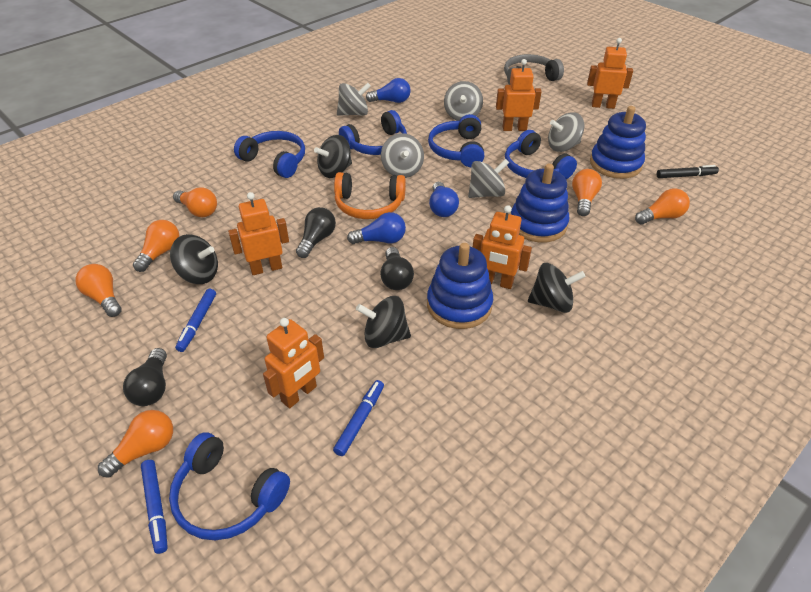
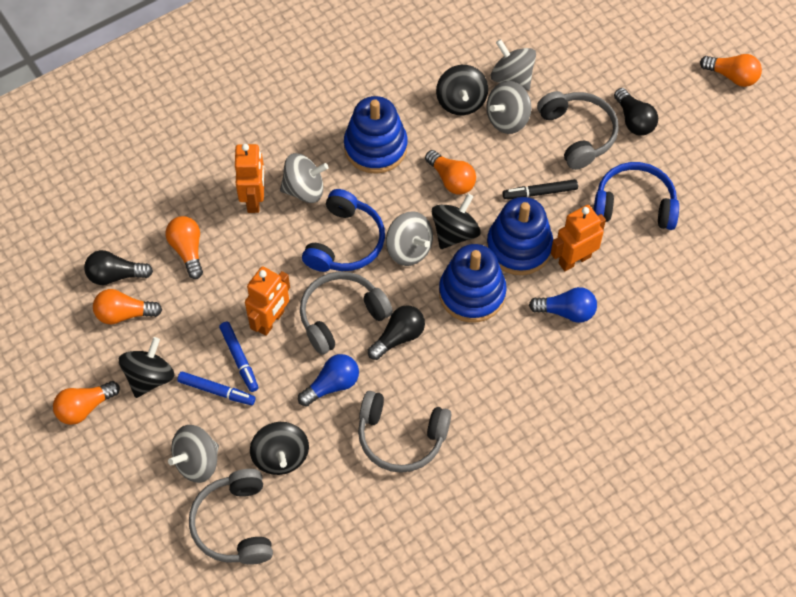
blue headphones: [169,432,290,540] [234,131,305,178] [339,110,407,155] [428,114,484,167] [505,130,577,179] = 5 -> [302,189,385,272] [594,162,679,230] = 2
blue light bulb: [347,212,406,244] [366,78,411,103] [429,182,459,217] = 3 -> [298,354,359,407] [529,287,597,323] = 2
blue marker: [141,460,168,554] [175,289,216,352] [333,380,384,456] = 3 -> [177,372,255,405] [219,322,258,392] = 2
grey headphones: [504,54,564,85] = 1 -> [189,469,273,565] [300,271,393,355] [358,391,451,473] [537,91,619,170] = 4
orange headphones: [334,172,406,219] = 1 -> none = 0
orange light bulb: [75,264,122,317] [98,410,173,478] [133,220,179,272] [173,187,217,217] [572,169,602,216] [635,188,690,225] = 6 -> [53,381,120,425] [93,289,162,324] [165,216,203,279] [425,150,476,195] [700,54,762,87] = 5
orange robot: [228,192,289,275] [263,318,324,408] [473,205,532,289] [496,59,542,131] [587,38,633,109] = 5 -> [235,144,265,213] [245,266,290,336] [551,205,606,271] = 3

